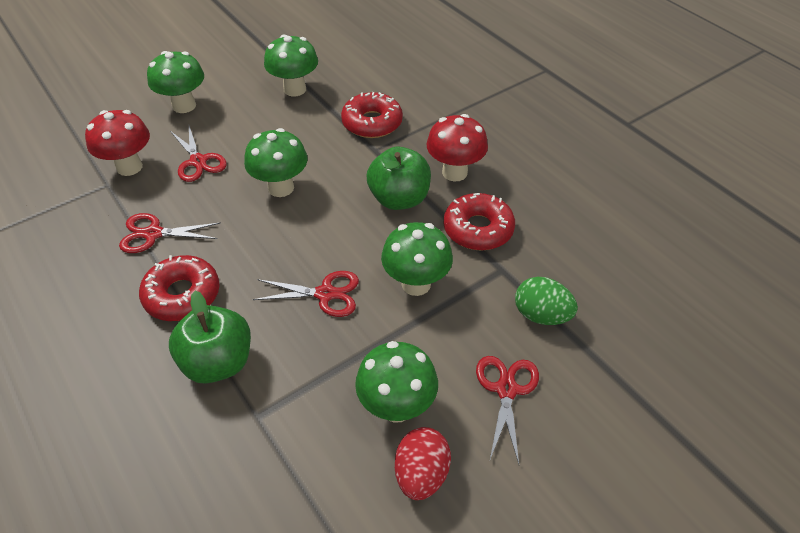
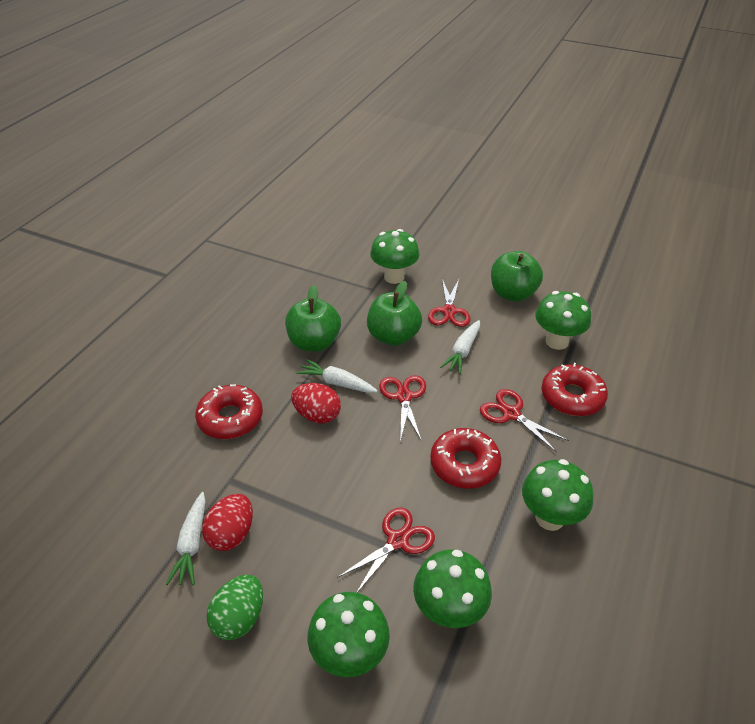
green apple: [169,291,251,384] [367,147,431,210] = 2 -> [285,285,341,352] [367,281,422,346] [491,251,543,302] = 3
red egg: [395,427,451,500] = 1 -> [202,494,253,551] [291,383,341,424] = 2
red mushroom: [85,110,150,176] [427,114,488,182] = 2 -> none = 0
white carrot: none = 0 -> [166,492,206,585] [296,359,378,393] [440,320,480,374] = 3

